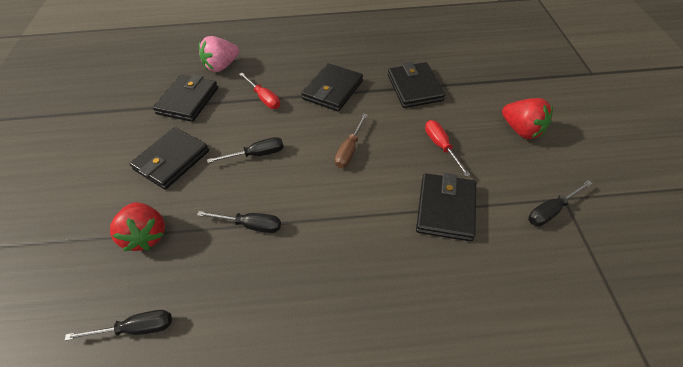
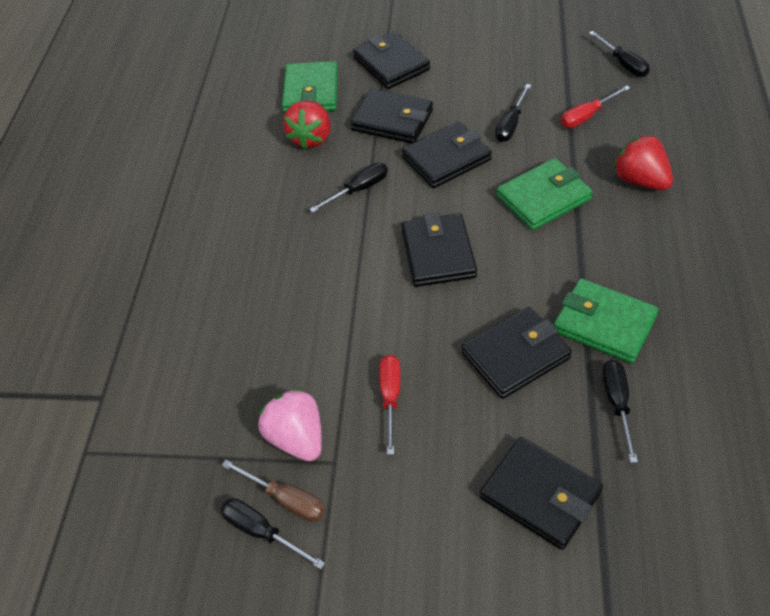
black screwdriver: [65,310,172,341] [197,211,281,233] [207,137,284,163] [528,180,593,226] = 4 -> [221,498,325,569] [309,163,388,213] [495,84,531,142] [589,31,650,77] [602,360,638,463] = 5
black wallet: [130,127,209,190] [153,74,218,122] [301,63,363,112] [388,62,445,108] [416,173,476,242] = 5 -> [351,89,433,143] [353,31,430,89] [401,213,477,287] [402,121,492,188] [462,307,572,399] [480,437,603,550] = 6
green wallet: none = 0 -> [282,61,338,113] [496,158,593,230] [554,278,659,363] = 3

